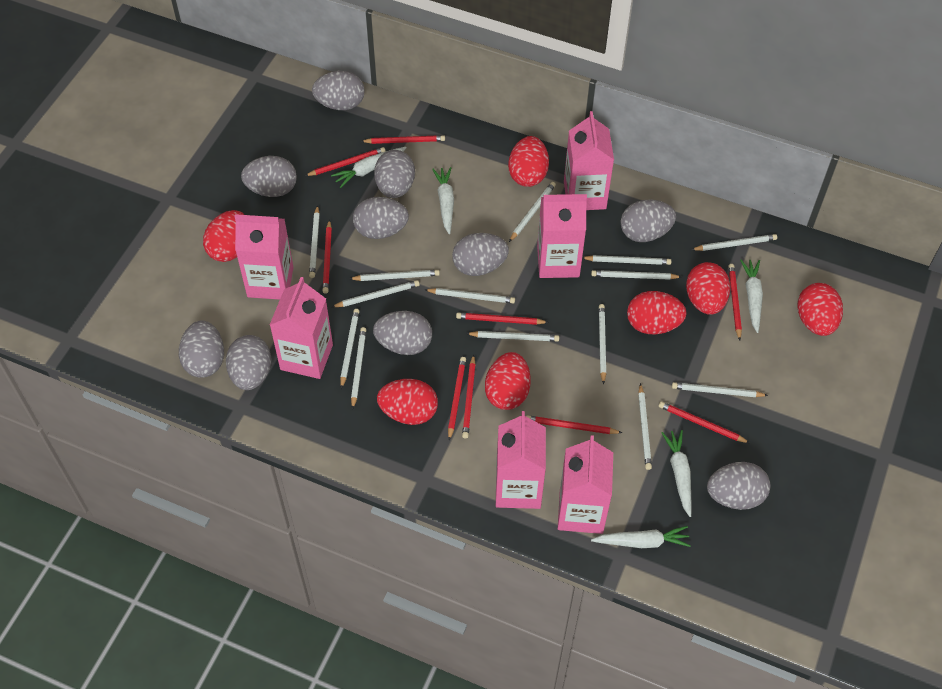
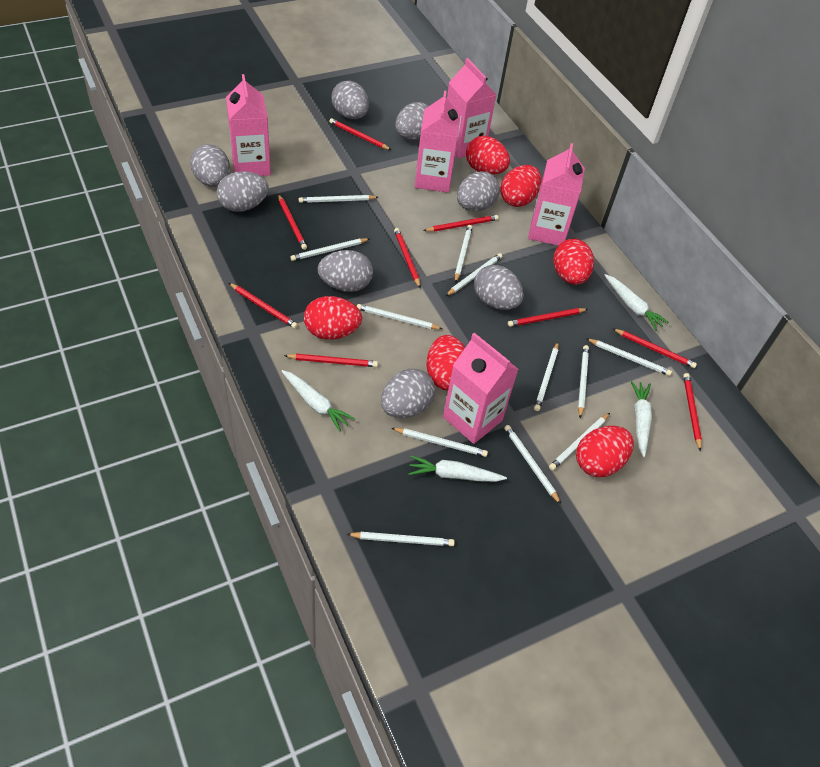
grey egg: [179,320,224,378] [226,335,272,390] [241,156,297,197] [312,71,365,110] [353,197,409,239] [373,311,432,355] [374,150,415,198] [452,233,509,276] [621,200,676,242] [707,462,770,510] = 10 -> [190,144,230,187] [217,171,269,212] [317,250,373,292] [332,81,369,119] [381,369,435,418] [395,102,429,140] [457,171,500,211] [474,265,524,310] = 8
pink carton: [234,214,294,300] [270,277,333,379] [496,411,546,509] [537,194,587,278] [558,435,613,534] [564,111,614,210] = 6 -> [226,74,271,176] [415,90,461,193] [443,333,519,444] [447,58,496,158] [528,143,585,246] = 5
red egg: [203,210,244,262] [377,379,438,425] [485,352,531,410] [508,136,549,187] [627,291,687,334] [686,262,730,315] [797,283,843,336] = 7 -> [304,296,362,340] [426,335,465,391] [466,136,510,175] [500,165,541,207] [553,239,594,285] [576,426,634,477] = 6
white carrot: [331,147,407,188] [432,167,454,234] [591,526,691,548] [661,430,692,517] [740,260,763,333] = 5 -> [282,370,355,432] [408,456,507,482] [604,274,669,331] [631,380,652,457] = 4
white pencil: [309,205,320,278] [332,280,420,307] [340,309,360,389] [349,270,440,281] [351,327,366,410] [425,288,515,304] [466,331,559,341] [509,182,556,242] [582,255,671,265] [591,270,682,280] [599,304,606,385] [638,383,652,470] [672,382,768,397] [691,234,777,251] = 14 -> [290,238,369,261] [299,195,378,203] [347,532,455,546] [357,304,442,329] [392,428,488,457] [446,253,503,296] [455,225,472,283] [504,425,561,504] [534,342,559,411] [549,413,610,470] [578,345,589,419] [586,338,672,376] = 12

